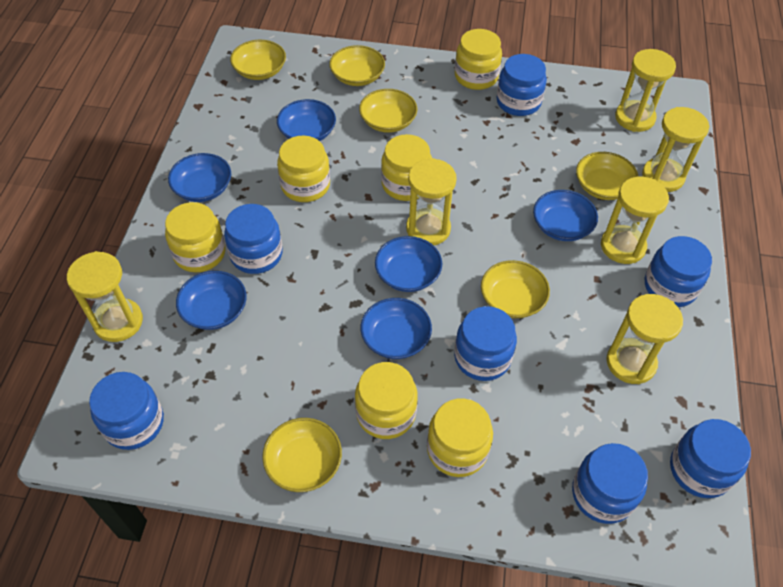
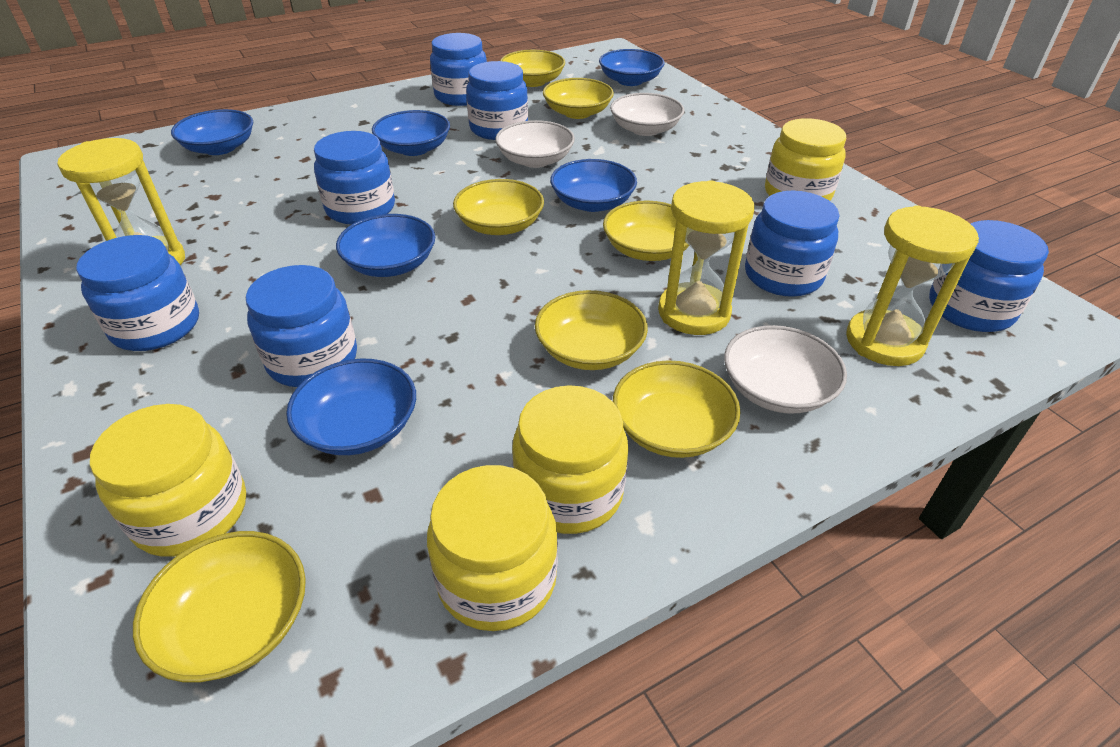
white bowl: none = 0 -> [495,120,575,168] [610,93,684,136] [724,325,847,414] = 3
yellow bowl: [230,40,286,80] [262,418,342,492] [329,45,385,86] [359,89,417,133] [481,260,550,318] [576,152,639,200] = 6 -> [133,531,306,683] [453,179,544,235] [500,50,565,87] [535,290,648,370] [543,78,614,119] [603,201,689,261] [613,360,740,458] = 7
yellow hourglass: [67,251,143,342] [406,158,457,245] [601,177,669,264] [606,294,683,384] [615,49,676,132] [642,107,709,192] = 6 -> [57,138,185,265] [658,180,755,335] [846,205,979,366] = 3
yellow jar: [165,202,226,273] [277,135,330,202] [355,362,418,439] [381,134,432,201] [427,399,493,477] [455,29,502,90] = 6 -> [90,404,246,557] [427,465,558,631] [512,385,628,534] [765,118,846,201] = 4

